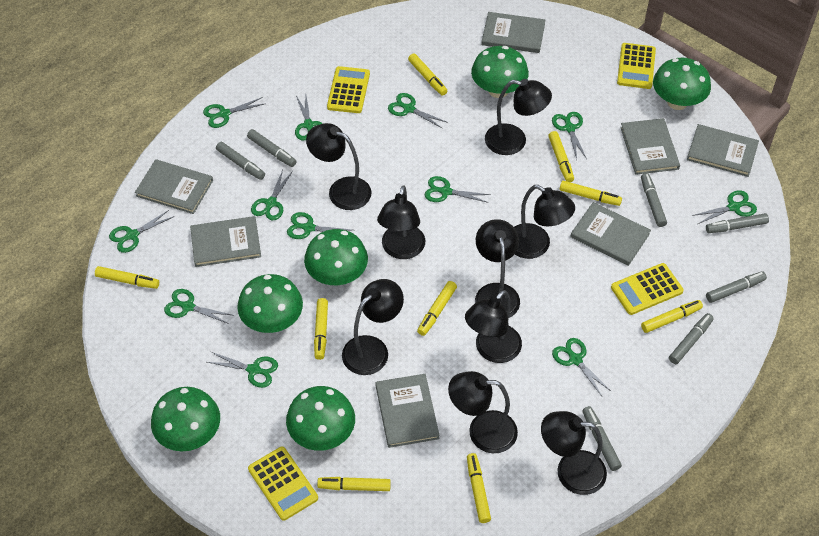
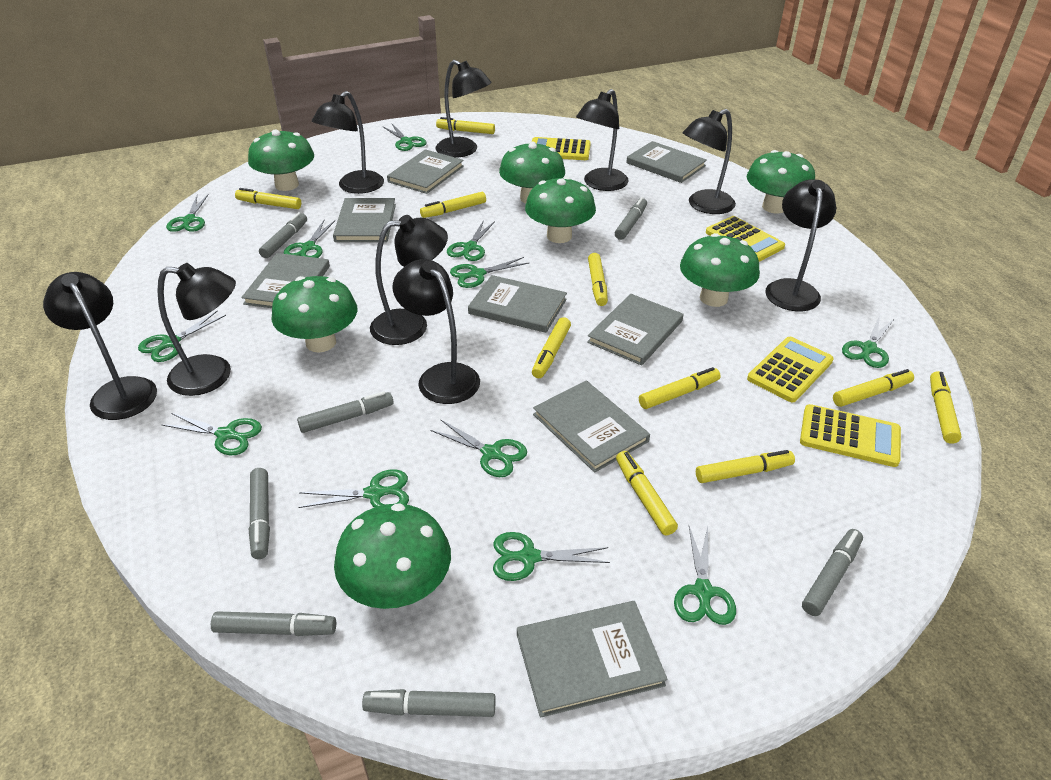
green mushroom: [151,387,220,451] [237,274,303,333] [286,386,355,451] [304,229,368,285] [471,46,529,98] [653,58,711,110] = 6 -> [248,130,314,191] [272,276,358,352] [334,503,451,609] [499,141,565,203] [525,177,596,243] [680,233,760,307] [747,150,815,214] = 7
grey book: [135,159,213,214] [190,216,261,267] [375,374,440,448] [481,12,545,53] [570,202,651,266] [620,118,680,175] [687,124,759,177] = 7 -> [241,253,330,308] [333,198,396,242] [387,149,464,194] [468,275,567,333] [517,601,667,718] [533,381,650,472] [587,294,683,365] [626,141,707,183] = 8
yellow marker: [95,266,159,289] [314,298,328,360] [317,477,391,491] [408,53,447,96] [417,281,457,336] [467,453,491,523] [548,131,574,182] [560,181,622,206] [641,300,703,333] = 9 -> [235,188,301,209] [420,192,486,218] [436,117,495,134] [532,317,571,378] [588,253,608,306] [616,451,678,536] [639,367,721,409] [696,450,795,483] [833,369,914,407] [930,371,962,444] = 10

